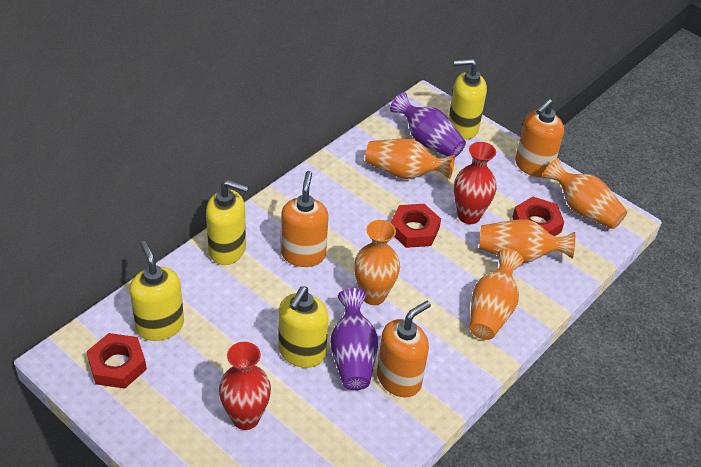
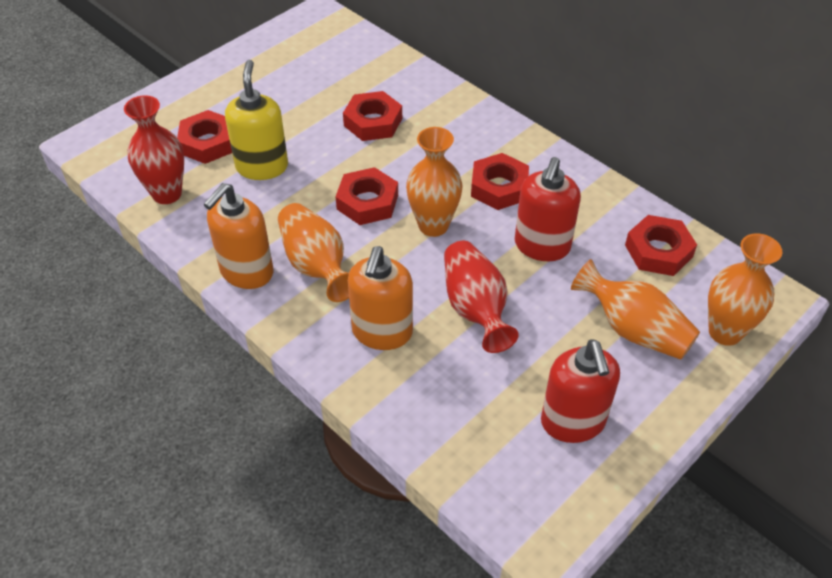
orange soap dispenser: [281,171,328,267] [377,301,431,397] [515,99,564,177] = 3 -> [204,183,273,289] [348,246,413,350] = 2
orange vase: [354,220,400,305] [365,138,455,179] [470,249,524,340] [479,219,575,263] [542,158,627,229] = 5 -> [278,203,349,302] [406,127,462,237] [571,259,700,360] [708,233,782,346] = 4
purple vase: [330,288,378,390] [390,92,466,157] = 2 -> none = 0
red nut: [87,333,147,389] [390,204,441,248] [512,197,564,236] = 3 -> [177,110,232,164] [335,167,398,225] [343,91,402,141] [471,153,529,210] [625,215,697,276] = 5
red soap dispenser: none = 0 -> [515,157,581,261] [541,339,620,443] = 2
yellow soap dispenser: [129,241,184,341] [206,180,249,265] [279,286,329,368] [449,59,487,140] = 4 -> [225,60,288,180] = 1

